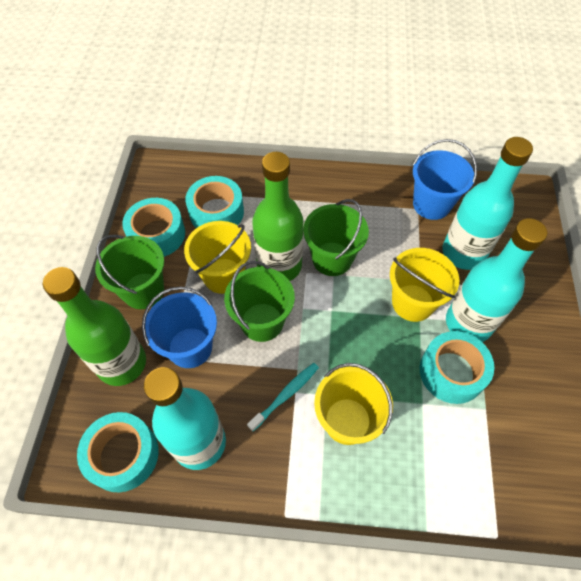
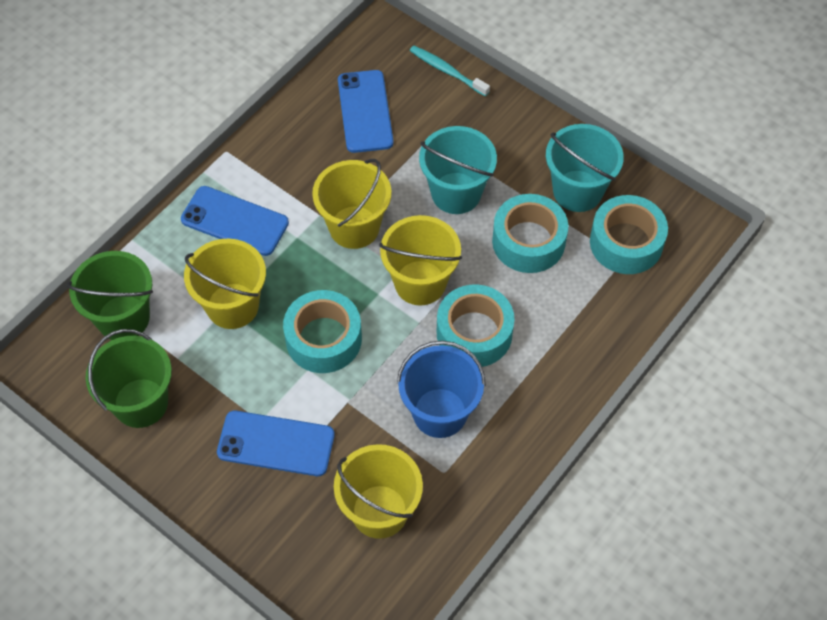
blue bucket: [142,286,217,368] [413,139,477,220] = 2 -> [397,341,486,438] = 1
blue phone: none = 0 -> [181,186,289,256] [217,411,335,476] [338,70,394,153] = 3
green bottle: [43,267,146,386] [253,152,304,281] = 2 -> none = 0
green bucket: [95,235,164,309] [224,261,295,342] [303,199,369,276] = 3 -> [67,251,153,340] [86,329,172,428] = 2
turquoise bottle: [144,367,226,470] [442,137,533,270] [446,218,547,342] = 3 -> none = 0
turquoise bucket: none = 0 -> [419,126,497,214] [546,124,624,212] = 2
yellow bucket: [184,221,251,294] [314,363,393,445] [390,248,459,322] = 3 -> [184,238,266,329] [312,159,391,249] [334,444,423,539] [379,215,462,306] = 4

